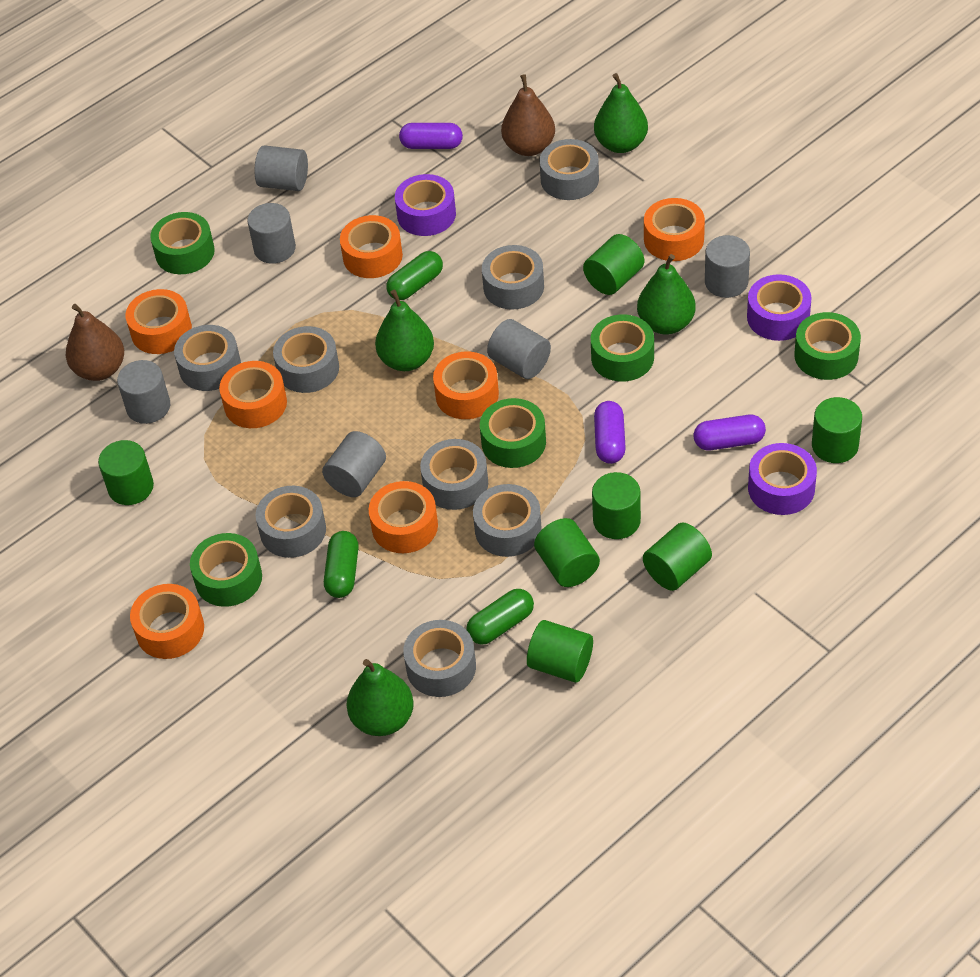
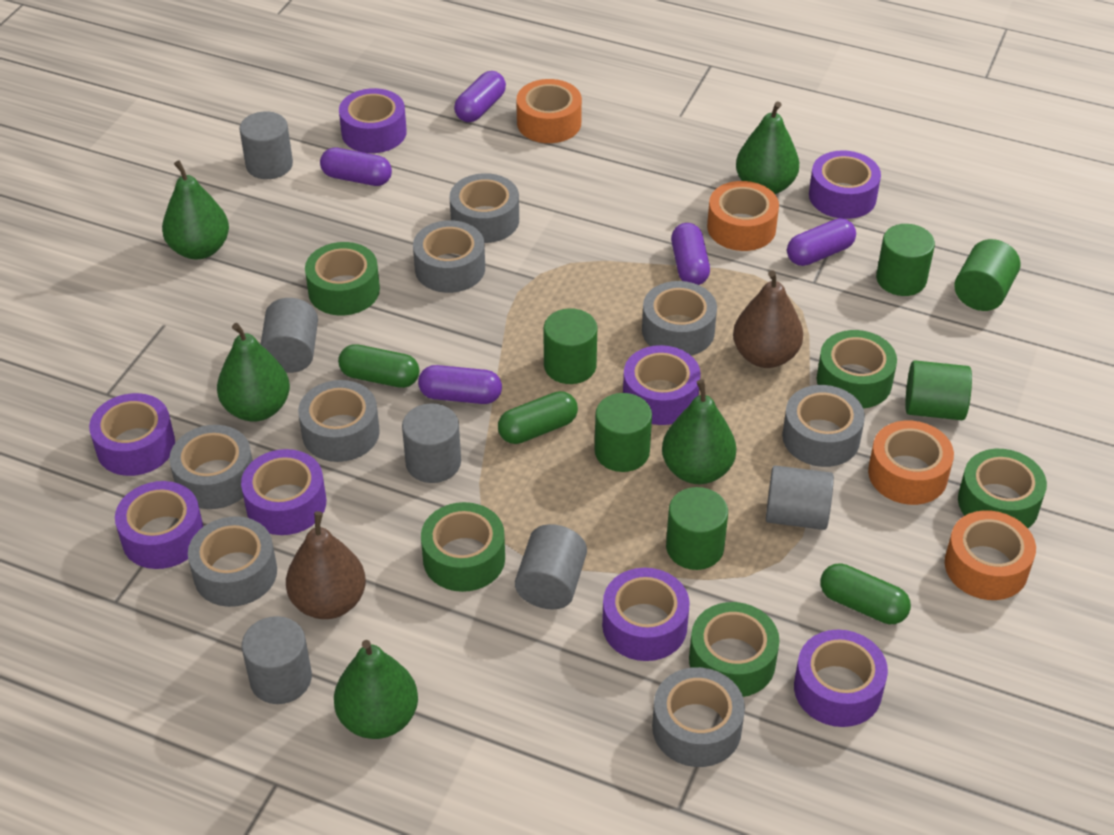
green cylinder: [98,440,154,505] [527,620,593,683] [534,518,600,587] [583,234,644,295] [592,472,641,539] [643,522,712,591] [812,397,862,463] = 7 -> [544,308,597,384] [595,393,652,472] [666,487,728,570] [876,224,935,296] [905,360,972,420] [954,239,1020,311] = 6
green pear: [347,659,414,736] [375,290,434,371] [594,73,648,153] [637,254,696,335] = 4 -> [162,160,229,259] [217,323,290,422] [334,640,418,739] [662,379,736,484] [736,101,799,194] = 5
orange tape: [125,289,192,354] [130,584,204,659] [219,361,287,428] [340,215,403,278] [369,481,438,553] [433,351,499,419] [644,198,705,261] = 7 -> [516,79,582,143] [707,181,779,251] [868,421,954,505] [945,510,1036,600] = 4
purple capsule: [399,123,463,149] [594,401,626,464] [693,415,766,450] = 3 -> [320,147,392,186] [418,365,502,404] [454,71,506,122] [671,223,710,285] [787,218,856,266] = 5
purple tape: [395,174,456,236] [747,274,812,341] [748,443,817,515] = 3 -> [89,393,175,476] [115,481,203,569] [241,449,326,535] [339,88,407,153] [602,568,690,661] [623,345,701,425] [794,630,888,727] [809,150,881,219] = 8

